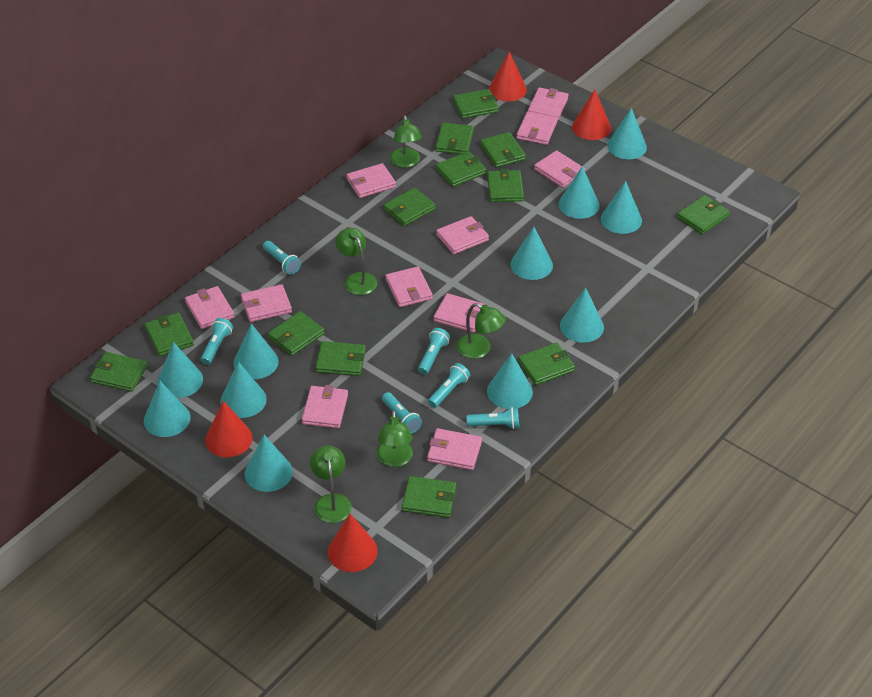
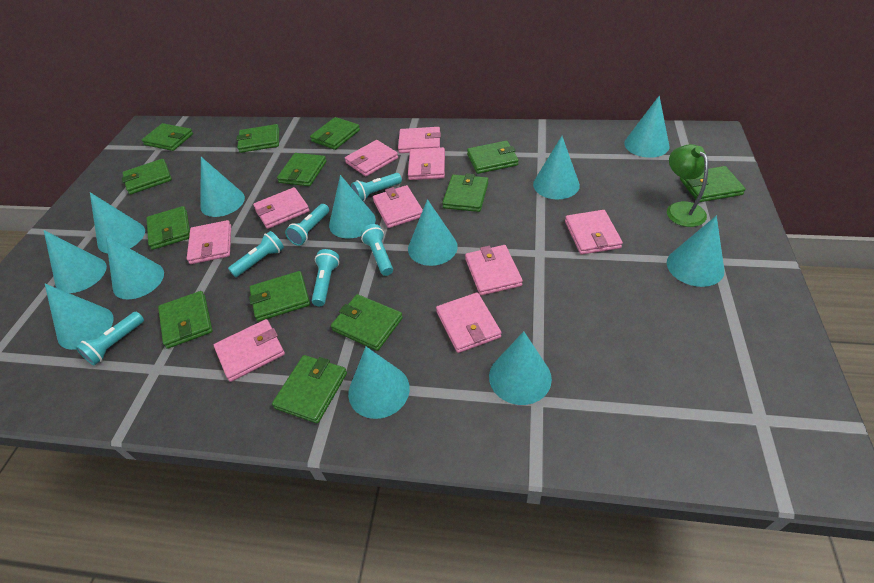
green lamp: [310,445,352,523] [335,228,377,295] [377,410,413,467] [390,115,422,168] [457,303,506,359] = 5 -> [667,144,709,227] = 1
pink wallet: [185,286,235,329] [241,284,292,322] [302,385,348,428] [346,163,396,198] [385,267,433,307] [427,428,482,470] [434,293,484,333] [436,216,489,254] [516,111,558,145] [528,88,569,121] [534,150,585,188] = 11 -> [187,220,231,264] [214,319,285,382] [253,187,310,229] [345,140,398,176] [373,185,423,228] [398,127,441,153] [408,147,445,180] [436,292,501,353] [465,245,523,296] [565,210,623,255] = 10
red cone: [205,401,253,457] [328,514,378,572] [489,51,527,101] [572,90,611,140] = 4 -> none = 0
turquoise cone: [144,381,191,437] [157,342,203,398] [220,362,267,418] [233,324,279,379] [245,435,293,492] [487,353,533,409] [510,227,553,280] [558,166,600,219] [560,288,604,343] [601,181,642,234] [607,108,647,159] = 11 -> [44,230,107,293] [45,284,114,350] [90,192,145,254] [106,235,164,300] [200,157,245,217] [329,175,376,238] [348,347,410,419] [408,199,458,266] [489,331,552,405] [533,136,580,199] [624,96,669,158] [667,216,725,287] = 12

